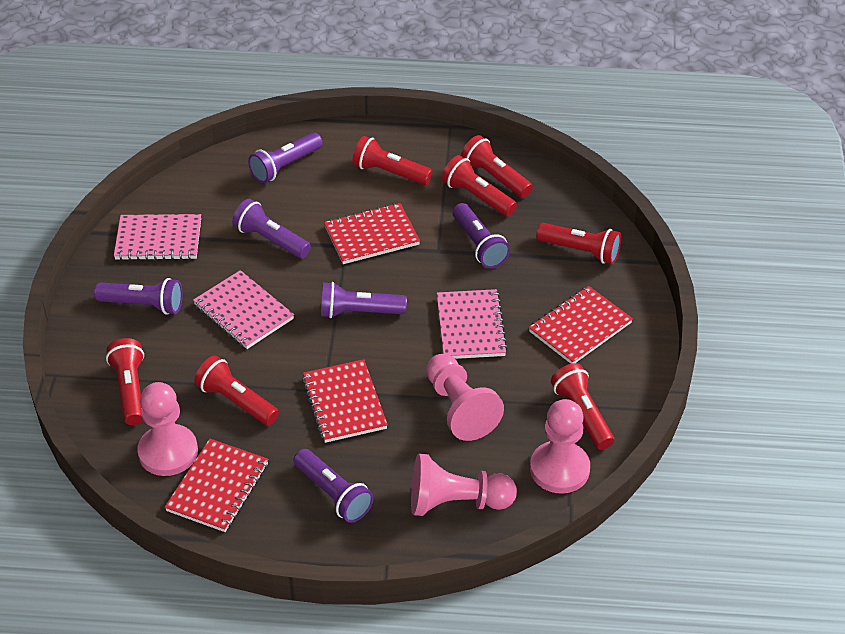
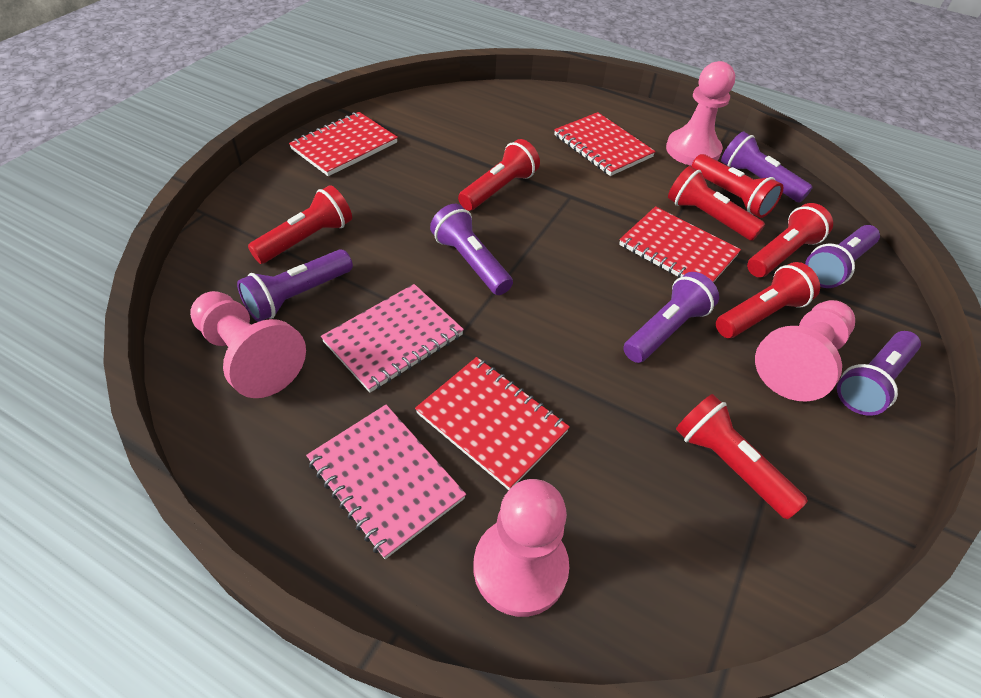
pink notebook: [114,214,201,260] [193,270,294,349] [437,289,508,359] = 3 -> [306,405,466,559] [321,284,464,393] = 2

